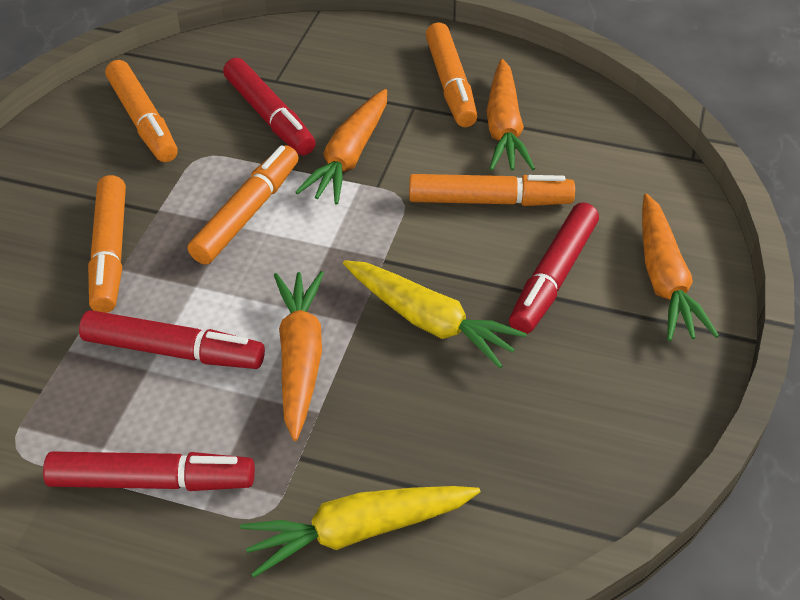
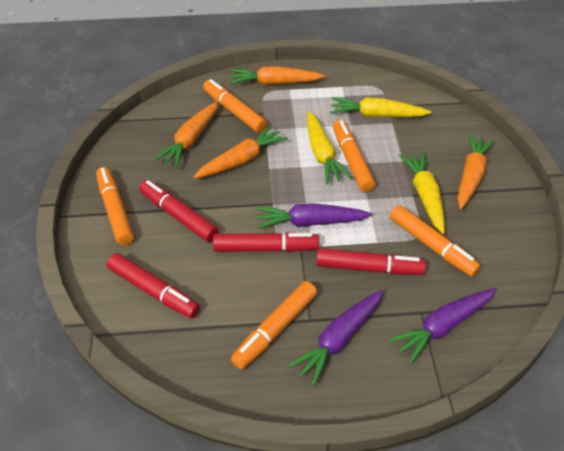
purple carrot: none = 0 -> [256,203,372,229] [288,290,383,386] [389,288,496,364] = 3
yellow carrot: [240,486,480,577] [343,260,527,368] = 2 -> [307,111,352,184] [330,97,431,117] [399,151,445,234] = 3

